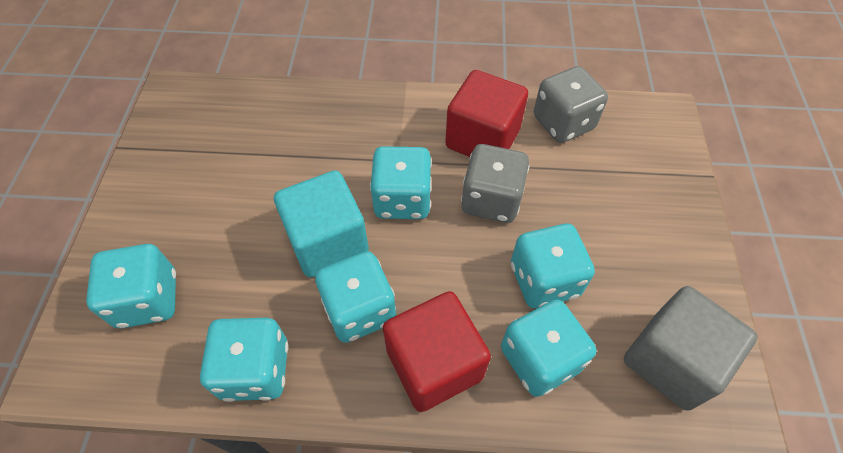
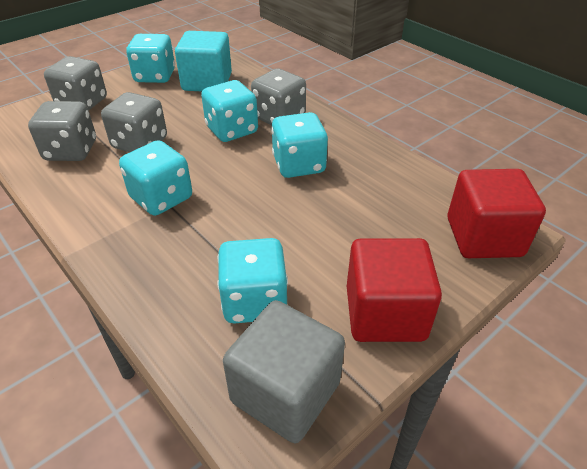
grey dice: [461,144,529,223] [534,66,608,143] = 2 -> [28,101,96,161] [44,56,107,110] [101,92,167,152] [251,69,306,125] = 4
turquoise dice: [86,244,176,328] [200,318,288,402] [315,251,396,343] [370,146,432,219] [501,299,596,397] [511,224,595,308] = 6 -> [119,140,192,216] [126,34,175,83] [201,80,258,142] [218,238,288,324] [271,112,328,178] = 5

